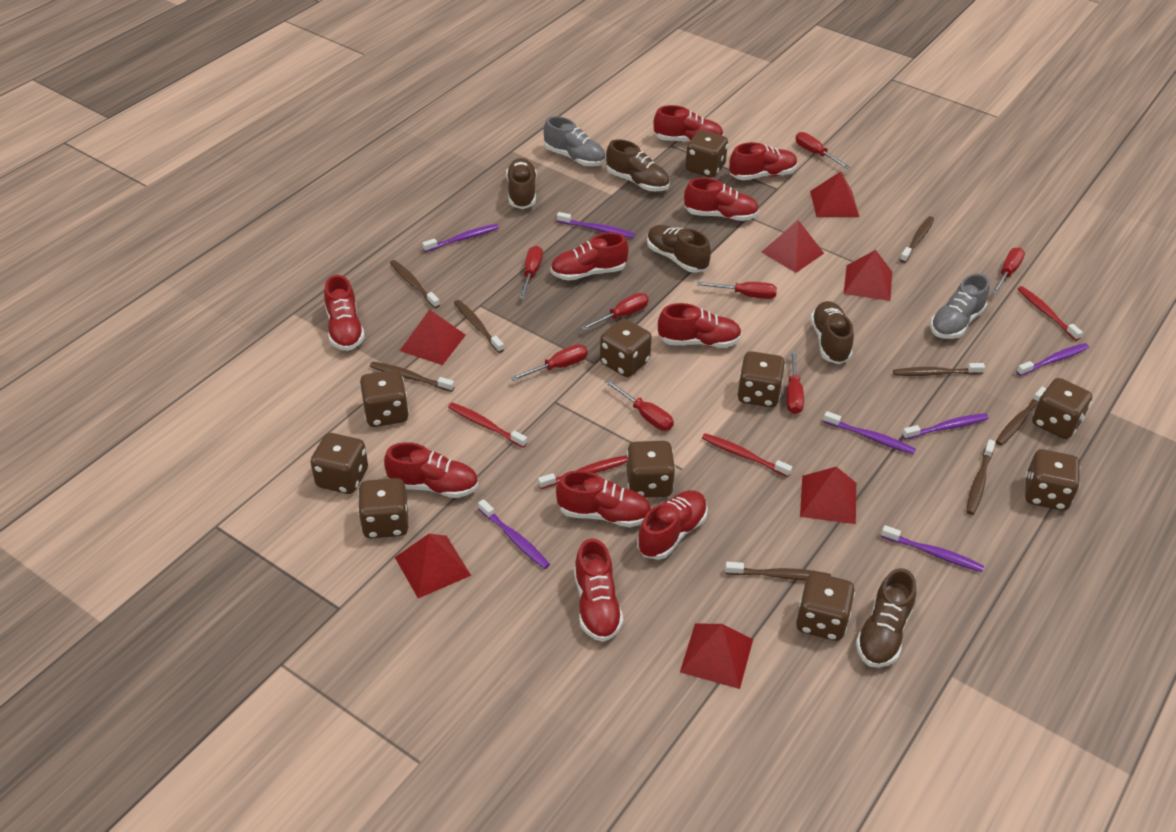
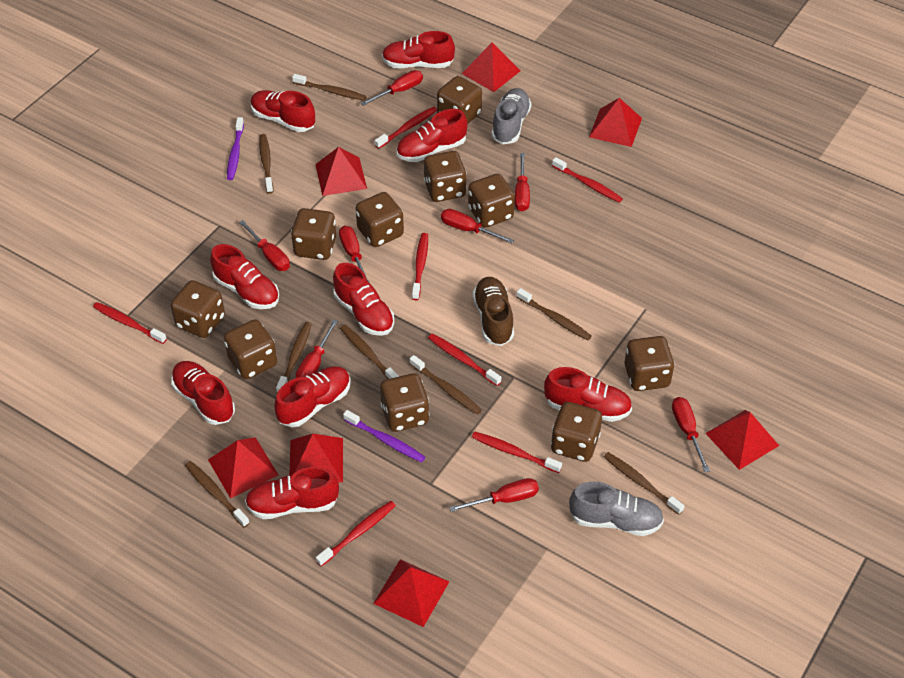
brown shoe: [506,158,537,209] [606,139,670,191] [647,225,711,273] [810,301,854,364] [856,568,916,668] = 5 -> [473,277,514,346] = 1
purple toothbrush: [422,224,499,252] [478,499,550,569] [557,212,635,238] [823,411,916,455] [881,525,984,572] [902,413,989,440] [1016,343,1089,376] = 7 -> [227,117,244,180] [343,410,425,462] = 2
red shoe: [324,275,365,351] [384,442,479,498] [550,233,629,281] [556,470,651,527] [574,538,623,642] [637,490,708,560] [653,105,724,142] [658,303,742,348] [684,178,759,221] [729,142,797,180] = 10 -> [171,361,235,425] [210,244,279,309] [245,467,339,519] [251,90,315,132] [274,366,351,427] [333,263,394,336] [382,31,455,68] [397,109,468,162] [544,367,632,422] = 9
red toothbrush: [448,402,527,448] [538,455,627,489] [702,433,792,477] [1018,286,1083,341] = 4 -> [93,302,167,344] [316,501,396,566] [375,107,437,149] [412,233,428,300] [428,333,501,386] [472,432,562,473] [552,157,623,203] = 7

